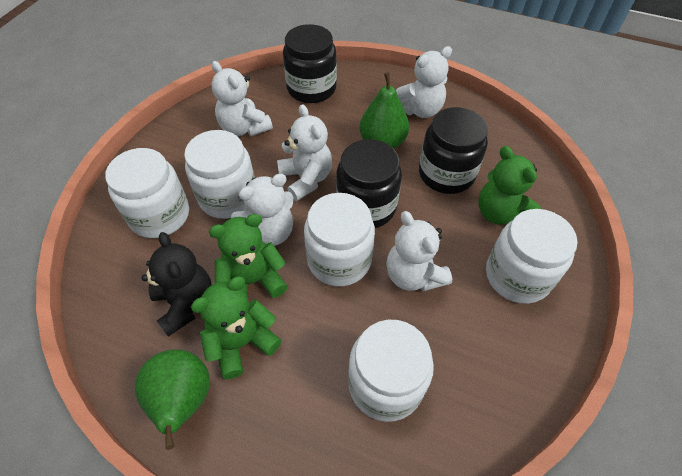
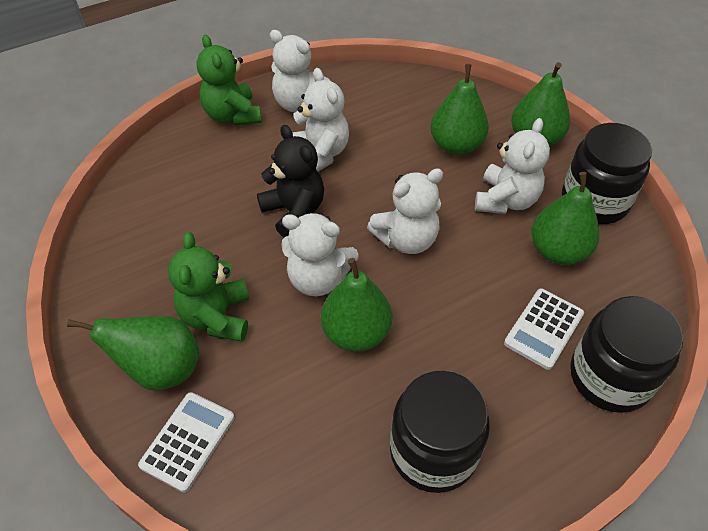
green pear: [135,349,210,450] [360,72,409,149] = 2 -> [67,316,199,390] [321,258,392,351] [430,64,489,155] [511,62,570,146] [531,172,599,265] = 5
green teddy bear: [191,277,282,379] [209,214,288,298] [478,146,541,225] = 3 -> [168,232,249,342] [197,35,262,126] = 2
white calculator: none = 0 -> [138,392,235,493] [504,288,584,370] = 2
white jar: [105,148,189,238] [184,130,255,219] [304,193,375,286] [348,320,434,422] [486,209,578,304] = 5 -> none = 0

